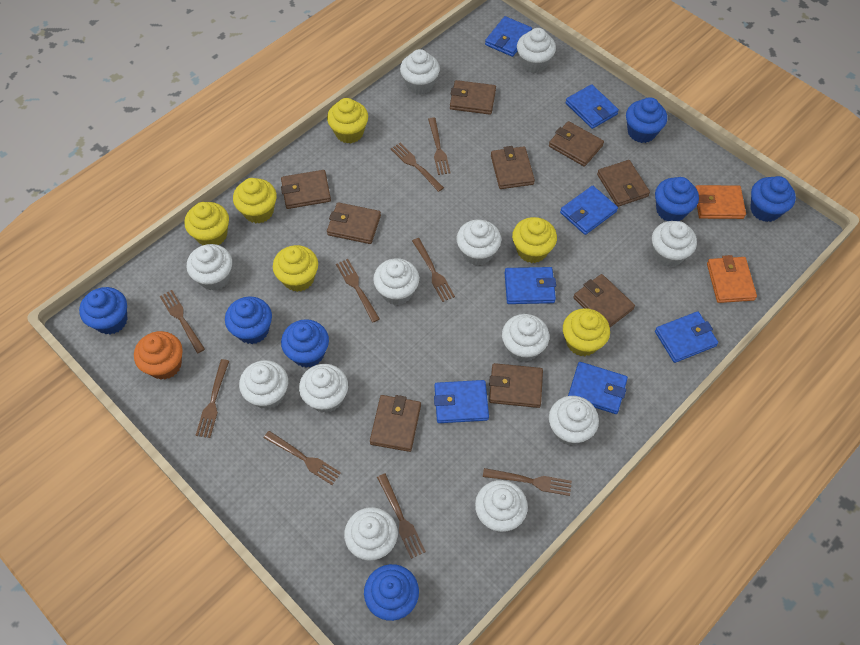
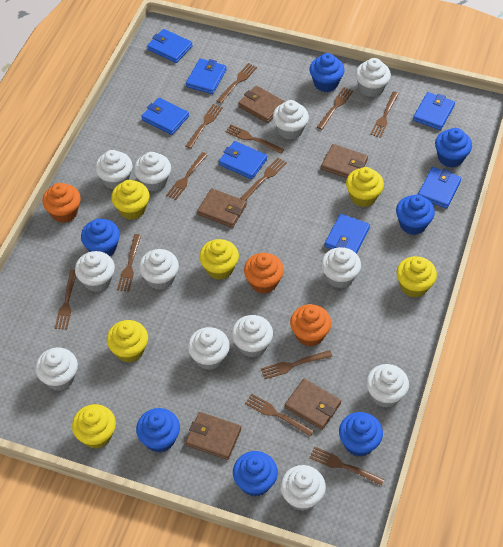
brown fork: [160,290,205,353] [195,359,229,438] [264,431,341,485] [336,259,380,323] [377,473,426,559] [391,143,444,192] [412,238,455,302] [428,117,451,175] [483,468,572,496] = 9 -> [55,269,76,330] [117,234,141,292] [166,152,207,200] [186,104,223,149] [216,63,257,104] [225,125,284,154] [240,158,287,201] [245,394,314,437] [261,350,333,379] [309,447,384,486] [317,87,353,130] [370,91,399,138] = 12
brown wallet: [281,170,331,209] [327,202,381,244] [370,395,421,452] [450,80,496,115] [489,363,543,408] [491,146,535,189] [549,121,604,167] [574,274,635,327] [597,160,650,207] = 9 -> [186,412,241,460] [197,188,247,228] [238,86,285,123] [285,379,341,430] [321,144,368,178] = 5
orange cupcake: [134,331,183,379] = 1 -> [42,183,81,223] [244,253,284,294] [290,304,331,347] = 3
orange wallet: [696,185,746,219] [707,255,757,303] = 2 -> none = 0

